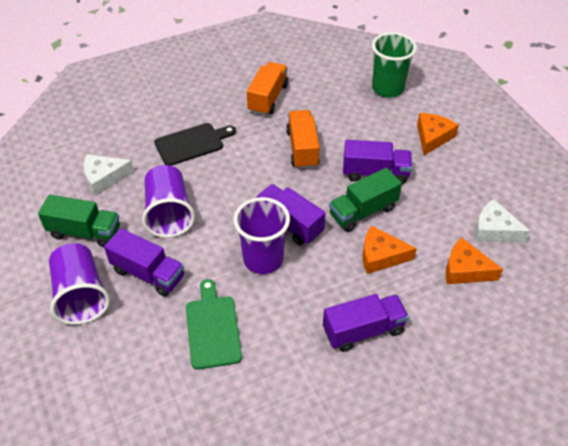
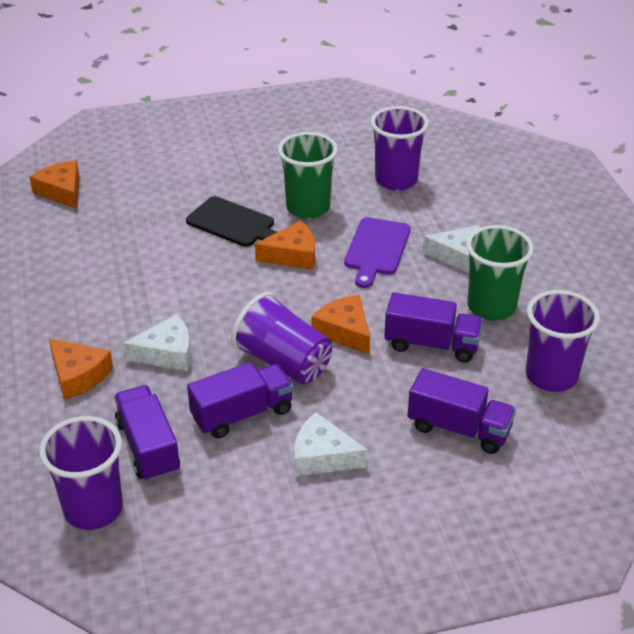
green cup: [372,32,417,98] = 1 -> [278,132,338,219] [466,225,534,321] = 2
green cutting board: [186,279,242,370] = 1 -> none = 0
green truck: [38,195,120,247] [329,168,402,232] = 2 -> none = 0
orange cheese: [363,225,417,274] [417,113,459,155] [446,237,503,284] = 3 -> [30,161,80,209] [49,338,113,400] [255,220,315,270] [311,295,370,354] = 4
orange truck: [247,62,288,115] [286,110,320,169] = 2 -> none = 0
purple cup: [49,243,110,325] [142,165,195,238] [234,197,290,274] = 3 -> [39,416,123,530] [231,292,332,384] [371,106,429,191] [525,290,600,392] = 4
purple cutting board: none = 0 -> [344,217,411,288] = 1
white cheese: [84,154,134,196] [474,199,530,242] = 2 -> [122,314,191,371] [294,412,368,477] [423,225,480,273] = 3

